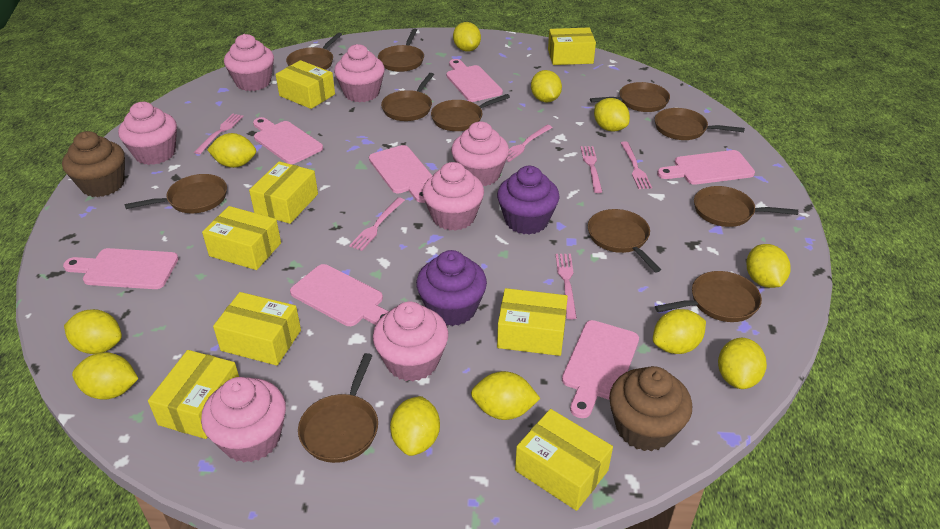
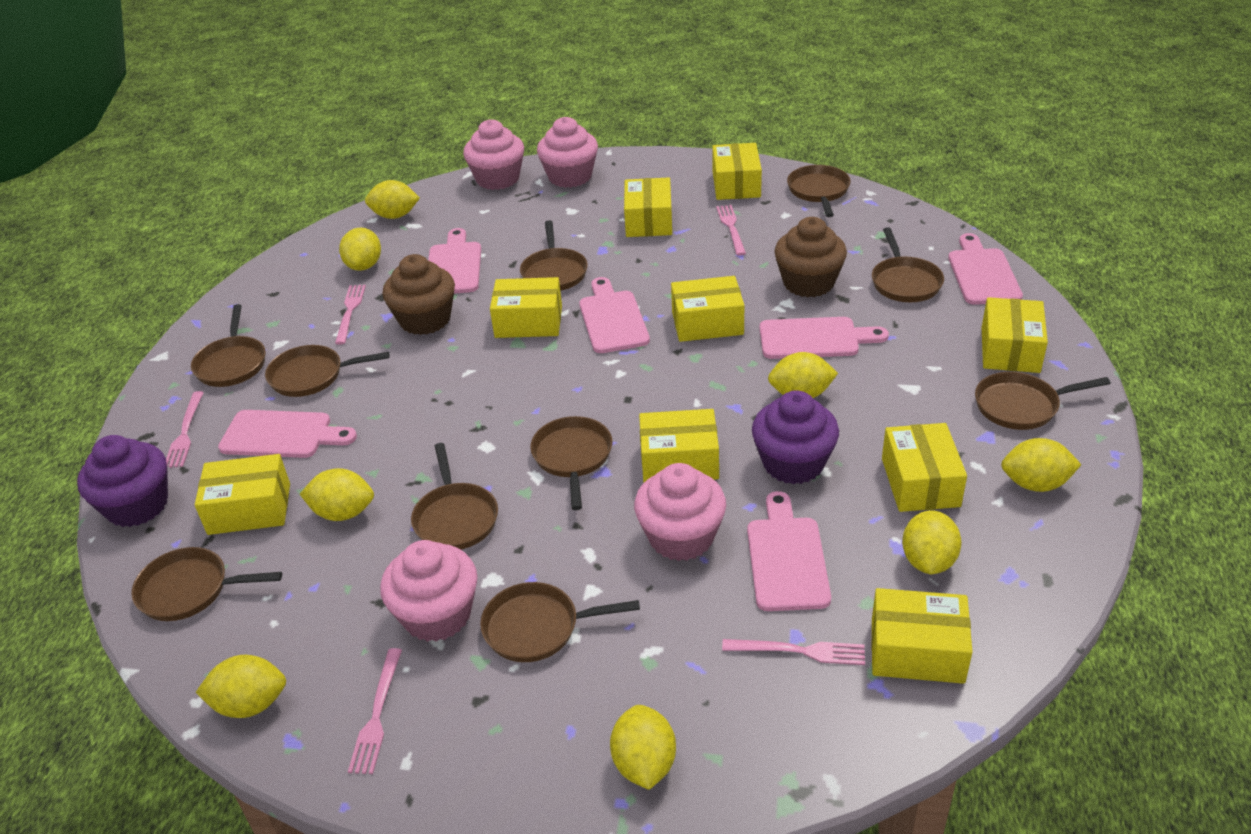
brown pan: [124,174,227,213] [286,33,342,70] [298,353,378,463] [378,28,424,72] [381,73,434,121] [431,94,510,131] [588,209,661,272] [590,82,670,112] [655,108,745,140] [655,271,762,322] [694,186,798,227] = 11 -> [131,547,282,621] [191,304,265,387] [265,345,390,397] [411,443,498,550] [480,582,640,662] [520,220,588,291] [530,416,612,510] [787,165,851,217] [872,227,944,302] [975,372,1111,430] = 10
pink cupcake: [118,102,177,165] [201,377,286,463] [224,34,274,91] [334,44,385,102] [373,302,448,382] [422,162,484,231] [451,121,509,186] = 7 -> [380,540,478,642] [463,119,524,190] [537,117,598,188] [634,463,726,561] = 4
pink cutting board: [63,248,179,289] [253,117,323,164] [290,264,389,326] [369,145,432,203] [446,59,503,102] [562,320,639,418] [657,150,755,185] = 7 -> [218,410,357,458] [428,228,481,294] [579,277,650,353] [747,491,831,611] [760,317,889,359] [948,233,1023,305] = 6
pink fork: [194,114,244,154] [349,197,405,251] [507,125,553,162] [556,254,577,319] [580,146,602,193] [621,141,652,189] = 6 -> [166,391,204,468] [335,285,366,345] [348,648,402,774] [716,205,746,256] [722,639,865,665] = 5
yellow box: [148,350,239,439] [202,206,281,270] [213,292,301,366] [249,161,318,224] [276,60,335,109] [497,288,568,356] [515,409,613,511] [548,27,596,65] = 8 -> [195,454,290,535] [490,277,562,338] [624,178,672,237] [639,409,719,483] [671,276,744,342] [712,143,762,200] [871,588,973,684] [882,423,967,512] [982,297,1048,373] = 9
yellow lemon: [64,309,122,354] [72,352,138,400] [207,133,256,168] [390,396,440,456] [453,22,481,51] [471,371,540,420] [531,70,562,102] [594,98,630,132] [653,309,706,354] [718,338,767,389] [746,244,791,288] = 11 -> [196,655,286,718] [300,468,374,521] [339,227,381,271] [365,180,420,219] [610,705,676,790] [768,352,838,398] [902,510,962,574] [1001,438,1081,492] = 8

